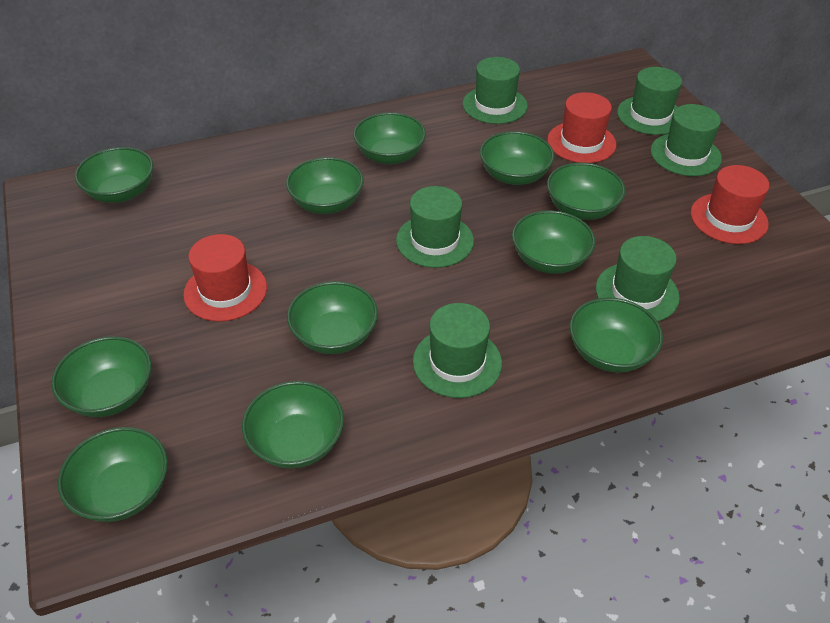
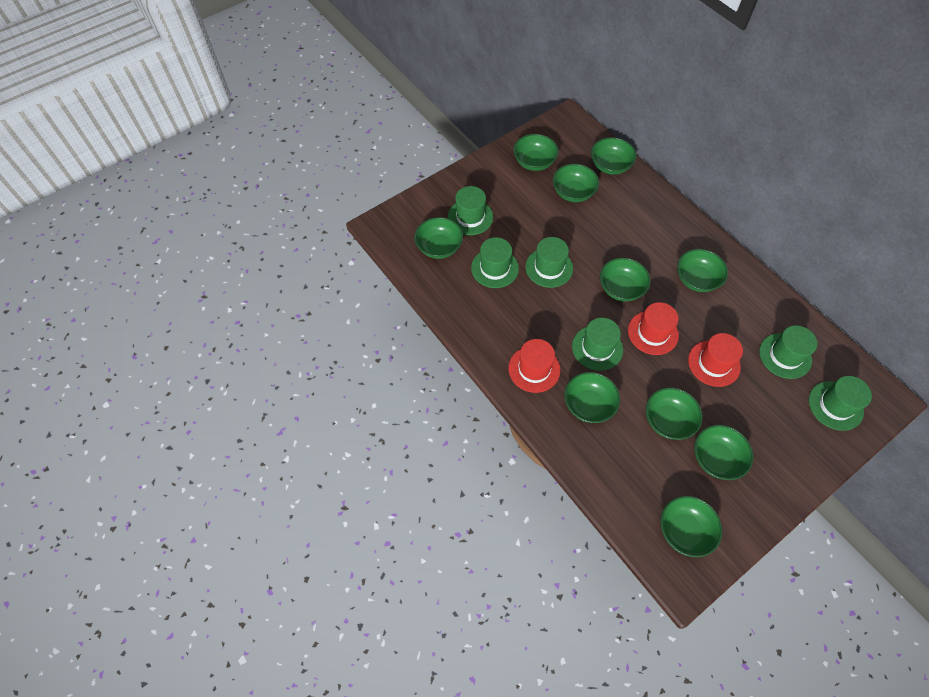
green bowl: [51,336,151,417] [58,427,168,522] [75,147,153,203] [242,381,344,469] [286,157,364,214] [287,281,378,354] [353,112,426,164] [480,131,555,185] [512,210,595,274] [547,162,625,220] [570,297,663,373] = 11 -> [414,217,463,259] [513,134,558,171] [553,164,599,202] [564,372,620,423] [591,137,637,175] [600,258,651,302] [646,387,703,440] [660,496,722,557] [677,249,728,292] [694,425,753,480] = 10

